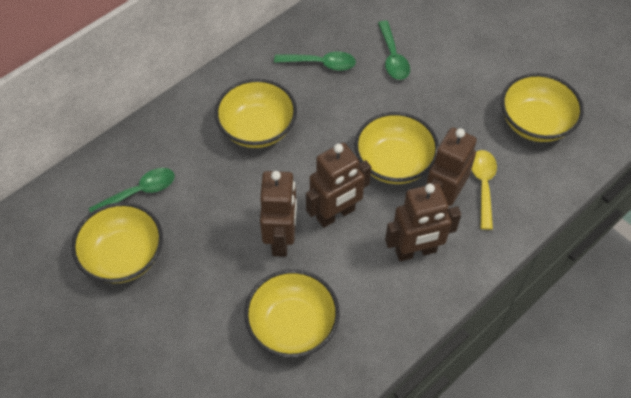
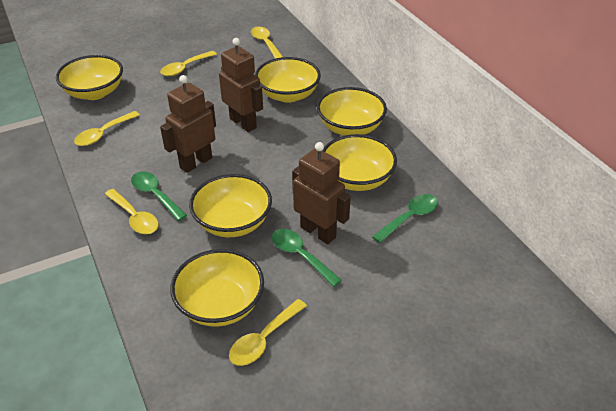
brown robot: [260,171,297,257] [306,143,371,228] [385,183,461,261] [426,127,477,206] = 4 -> [160,75,216,173] [219,38,263,132] [292,142,351,244] = 3
yellow bowl: [71,202,163,283] [215,79,297,148] [244,269,340,358] [354,112,439,184] [501,73,584,142] = 5 -> [56,55,123,100] [170,249,264,327] [189,174,272,237] [255,57,321,103] [317,87,387,136] [322,134,397,191] = 6
yellow spoon: [471,150,497,230] = 1 -> [74,111,140,146] [105,189,159,234] [160,51,217,76] [229,299,307,366] [251,27,283,58] = 5

